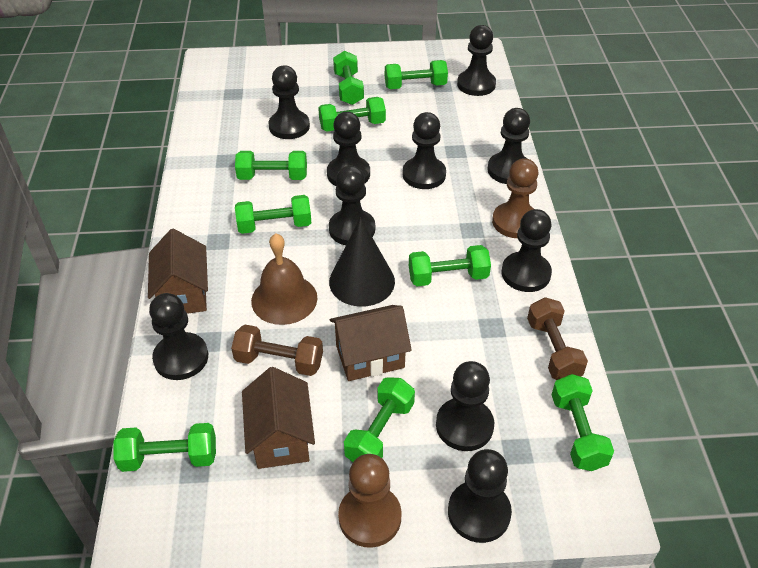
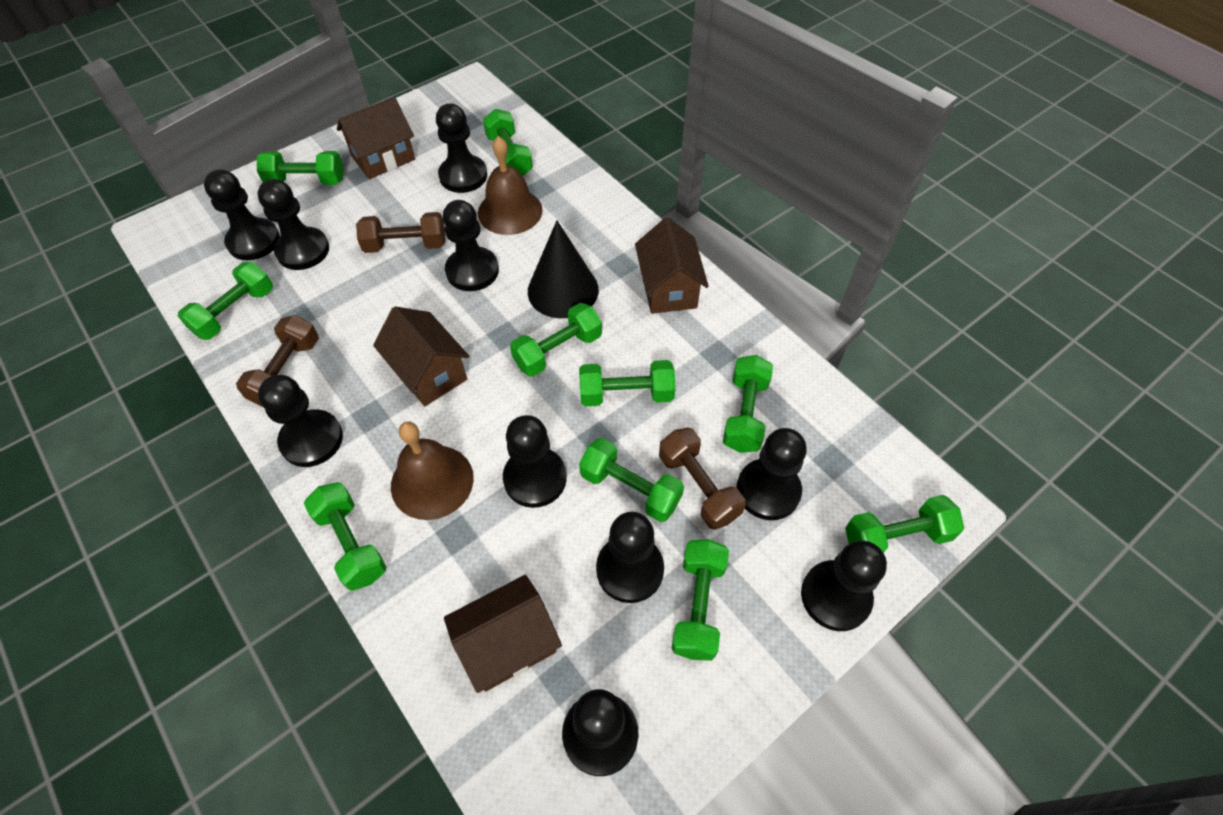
brown bell: [251,233,318,325] = 1 -> [391,421,474,520] [478,136,543,235] = 2
brown dumbbell: [231,325,323,376] [527,297,588,380] = 2 -> [236,315,319,406] [356,212,446,253] [659,428,746,530] = 3
brown house: [148,229,208,314] [242,367,315,469] [330,305,412,381] = 3 -> [337,97,415,179] [373,306,469,406] [444,575,562,693] [635,217,709,314] = 4
brown pawn: [338,454,402,548] [492,158,538,238] = 2 -> none = 0
green dumbbell: [114,423,216,472] [235,151,307,180] [235,195,311,234] [318,97,386,132] [333,51,364,105] [344,377,415,462] [385,60,448,89] [409,245,491,286] [552,374,614,471] = 9 -> [178,262,273,340] [257,151,343,185] [304,482,387,591] [483,109,533,176] [510,303,602,377] [579,360,676,406] [579,438,684,522] [672,539,729,661] [723,355,773,453] [845,495,964,553] = 10

